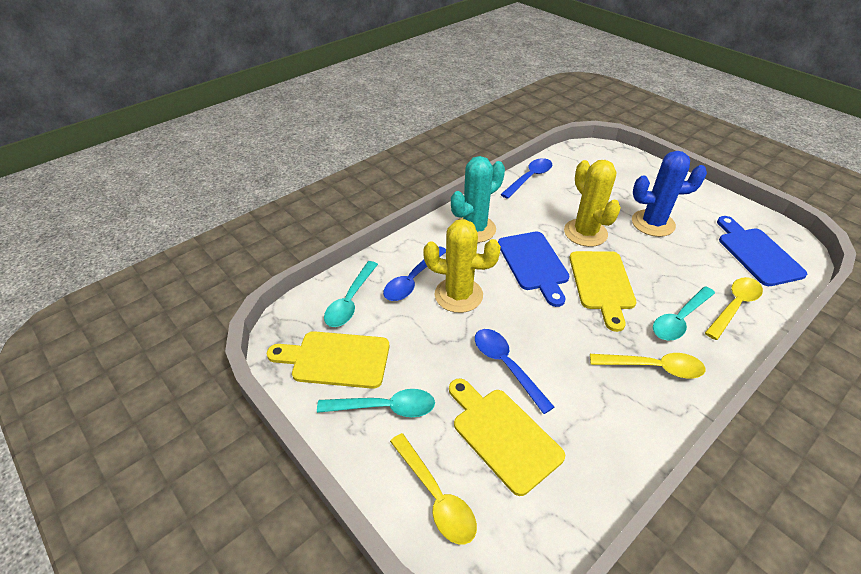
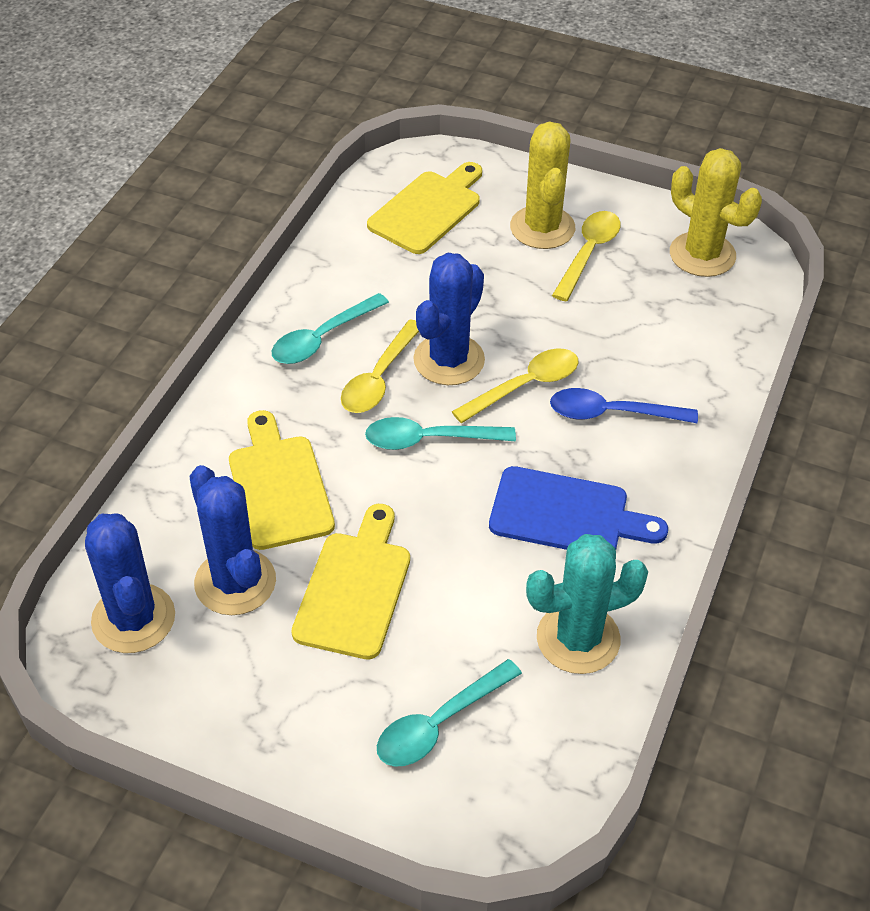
blue cactus: [632,151,707,237] = 1 -> [85,513,175,653] [189,465,276,615] [413,253,485,385] = 3
blue cutting board: [498,232,569,307] [717,216,807,286] = 2 -> [489,466,668,550] = 1
blue spoon: [383,246,446,301] [475,329,554,414] [500,158,552,199] = 3 -> [550,388,698,423] = 1

